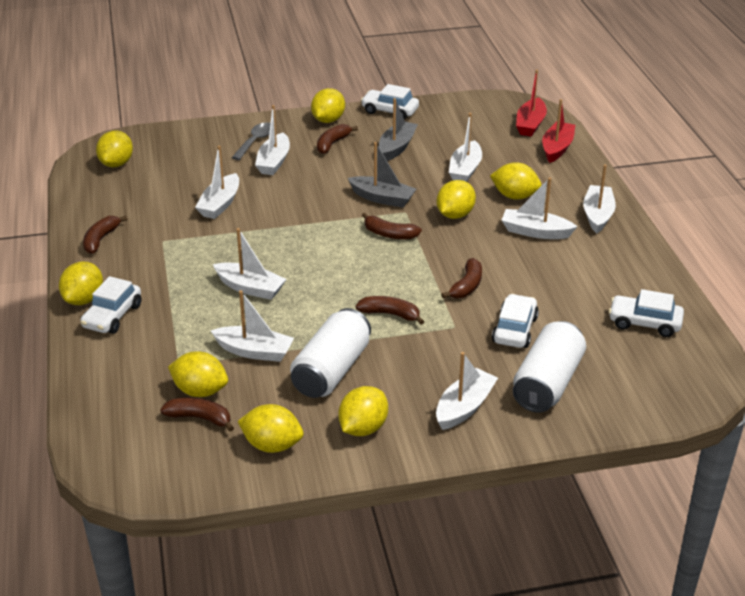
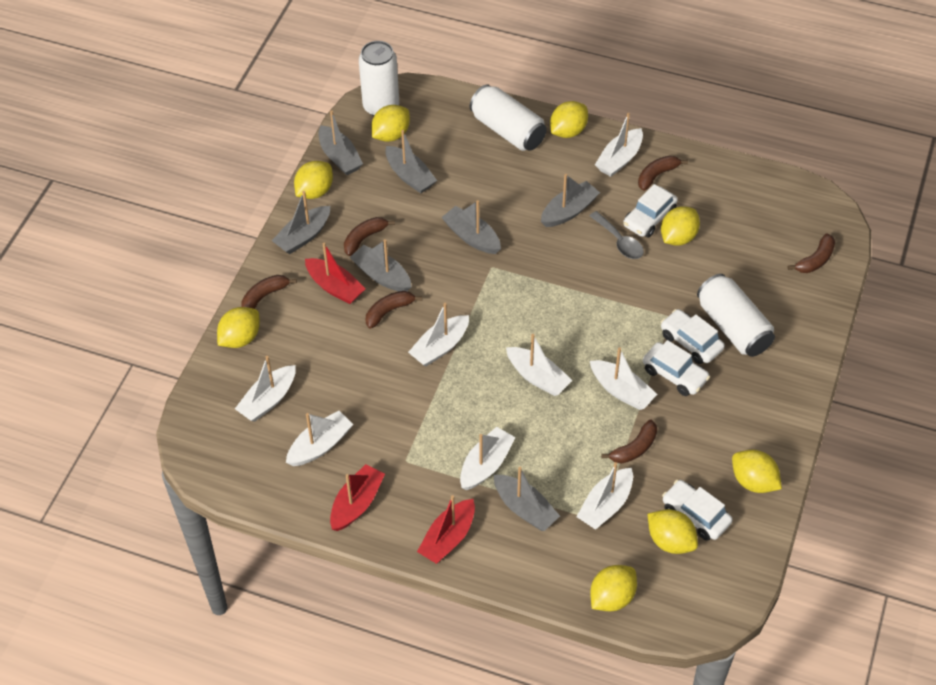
grey boat: [348,142,416,208] [379,98,418,161] = 2 -> [272,191,330,254] [318,110,363,175] [350,239,411,291] [385,130,437,193] [441,200,501,254] [494,467,560,531] [541,174,600,227] = 7
red boat: [516,70,547,137] [542,99,575,163] = 2 -> [305,243,366,304] [330,464,385,531] [417,495,475,564] = 3
white can: [290,308,371,398] [513,321,586,413] = 2 -> [359,41,399,116] [470,84,547,151] [697,274,775,357] = 3

